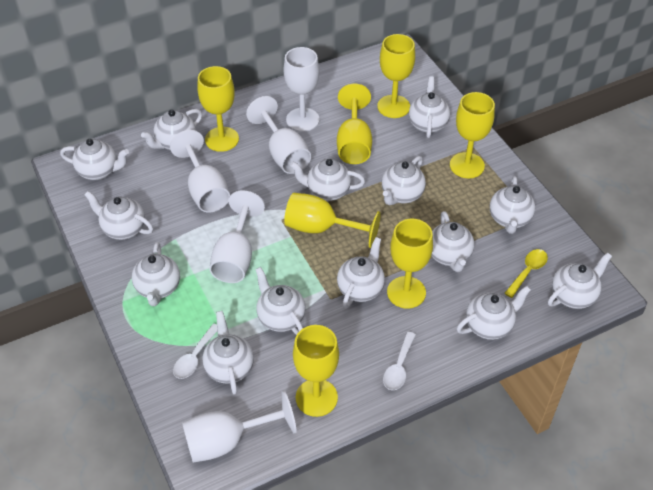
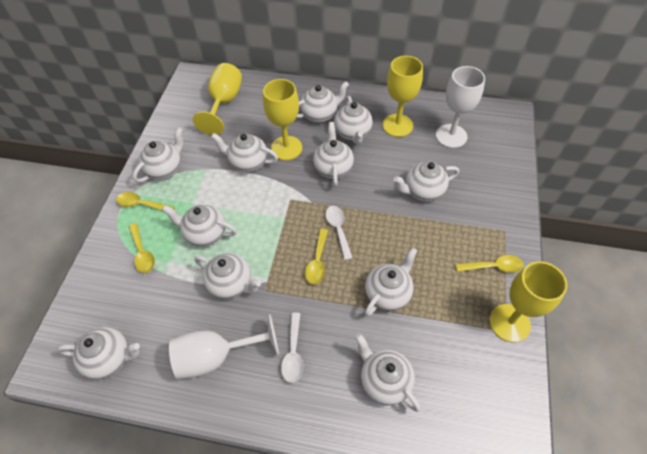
white goblet: [170,130,230,213] [182,390,297,463] [209,190,265,283] [246,96,311,174] [283,47,319,132] = 5 -> [169,314,280,379] [436,66,485,148] = 2
white teapot: [60,139,129,180] [84,191,153,240] [132,242,180,306] [141,109,202,150] [203,311,254,395] [255,267,306,335] [290,159,365,201] [337,237,385,309] [382,156,426,205] [409,77,450,138] [431,211,474,272] [457,286,531,340] [490,176,535,234] [548,253,612,309] = 14 -> [57,327,140,379] [133,127,183,182] [162,204,237,247] [194,253,261,299] [211,133,278,172] [297,81,349,123] [313,122,354,186] [334,96,373,144] [355,334,421,412] [365,248,417,316] [394,161,459,201] = 11
yellow goblet: [197,66,239,152] [284,193,381,248] [293,325,339,417] [337,84,372,164] [377,34,415,118] [387,219,433,309] [450,92,495,178] = 7 -> [193,63,242,135] [263,79,302,160] [383,56,423,137] [490,261,567,342] = 4
yellow spoon: [504,249,548,298] = 1 -> [116,192,175,211] [129,223,155,273] [305,229,328,284] [456,255,524,273] = 4

